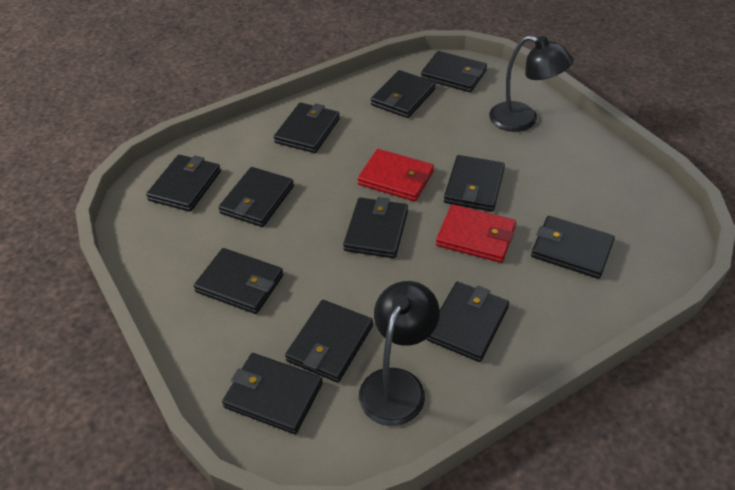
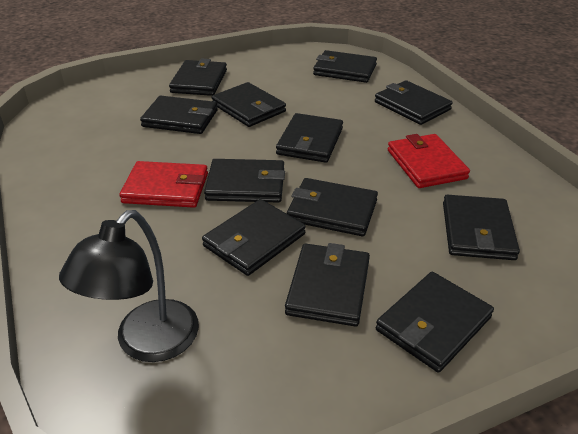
black lamp: [359,281,440,426] [489,35,573,132] = 2 -> [59,210,199,362] = 1

